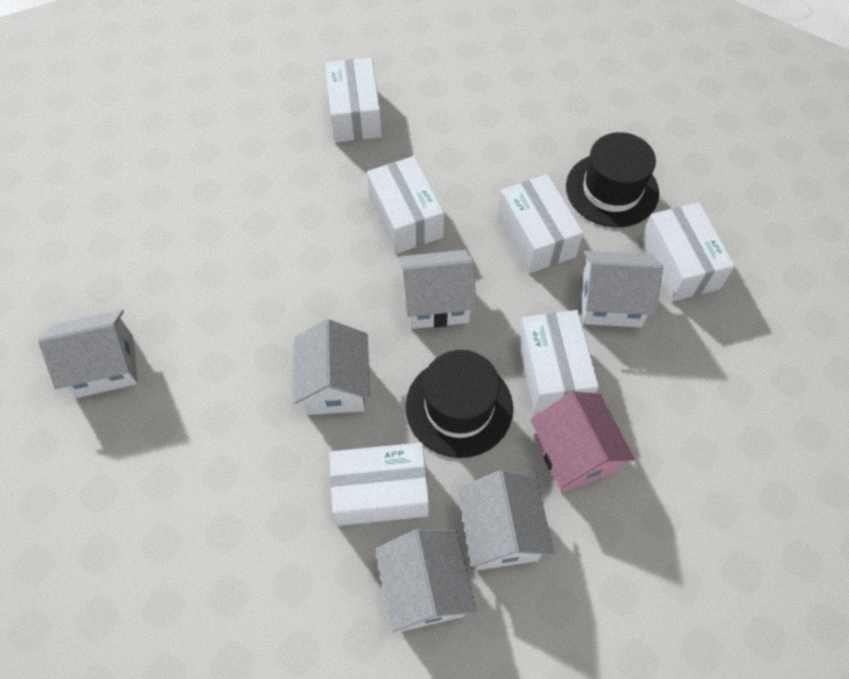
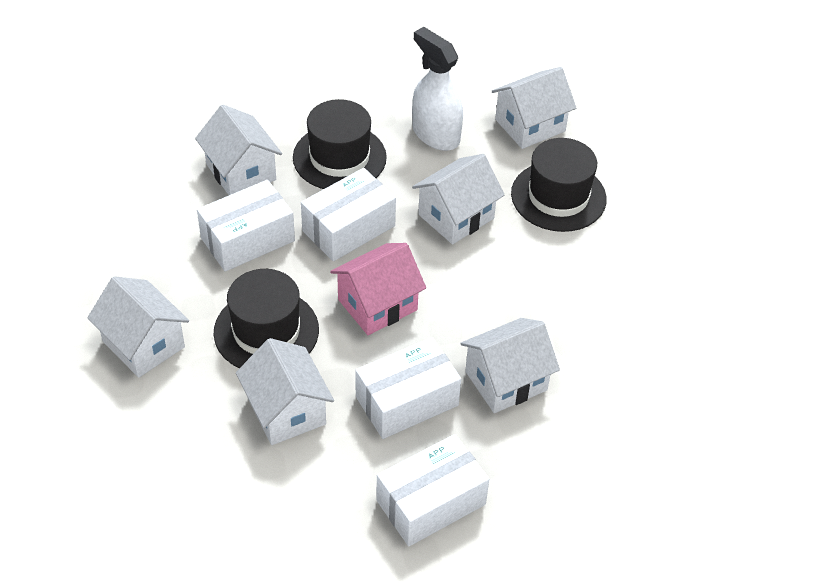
black hat: [405,350,513,458] [566,132,659,227] = 2 -> [214,269,319,368] [293,99,387,189] [511,138,607,232] = 3
white box: [325,58,382,142] [329,443,429,526] [367,156,444,253] [498,174,583,273] [518,310,599,413] [641,202,735,301] = 6 -> [197,180,295,272] [301,168,396,261] [355,337,461,439] [376,434,489,546] = 4
white spray bottle: none = 0 -> [412,27,463,151] = 1

